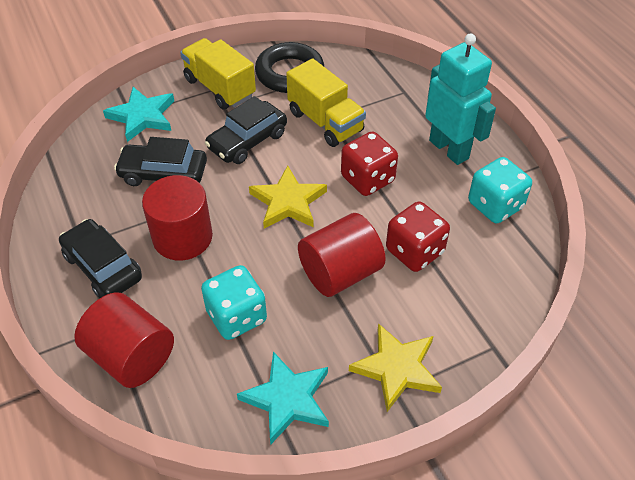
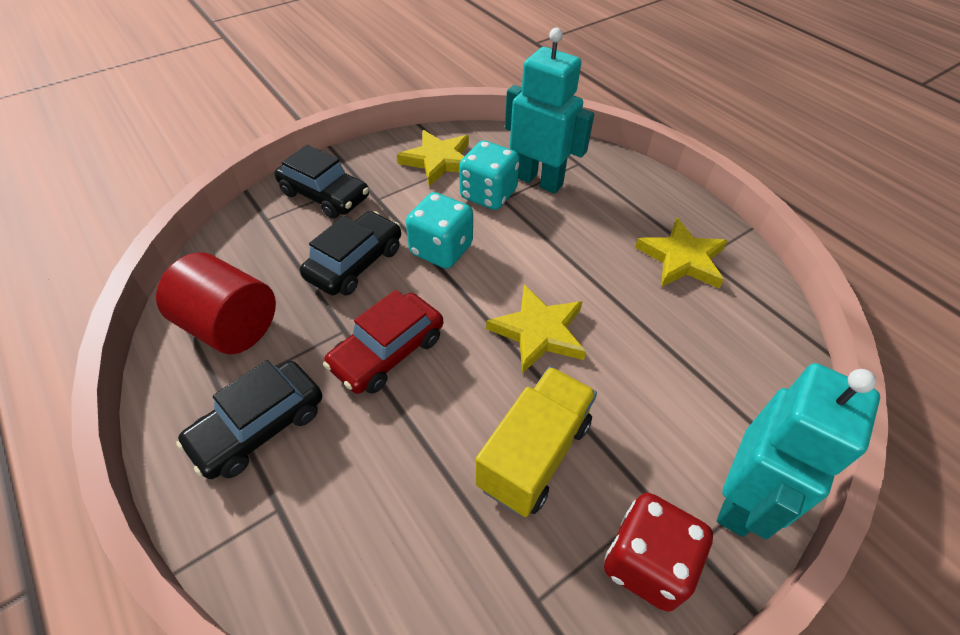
black ring: [255,42,324,93] = 1 -> none = 0
red car: none = 0 -> [323,290,443,394] = 1
red cylinder: [74,292,174,388] [142,175,213,260] [298,213,386,297] = 3 -> [156,252,276,354] = 1
red dice: [341,132,398,196] [386,202,450,272] = 2 -> [604,493,713,612] = 1
turquoise robot: [425,33,496,165] = 1 -> [505,28,594,194] [717,363,880,539] = 2
turquoise star: [103,87,174,142] [237,352,329,444] = 2 -> none = 0
yellow star: [249,165,327,228] [349,323,442,412] = 2 -> [397,130,469,186] [486,285,586,373] [635,218,728,288] = 3
yellow truck: [180,38,256,110] [286,59,366,147] = 2 -> [475,367,597,517] = 1

